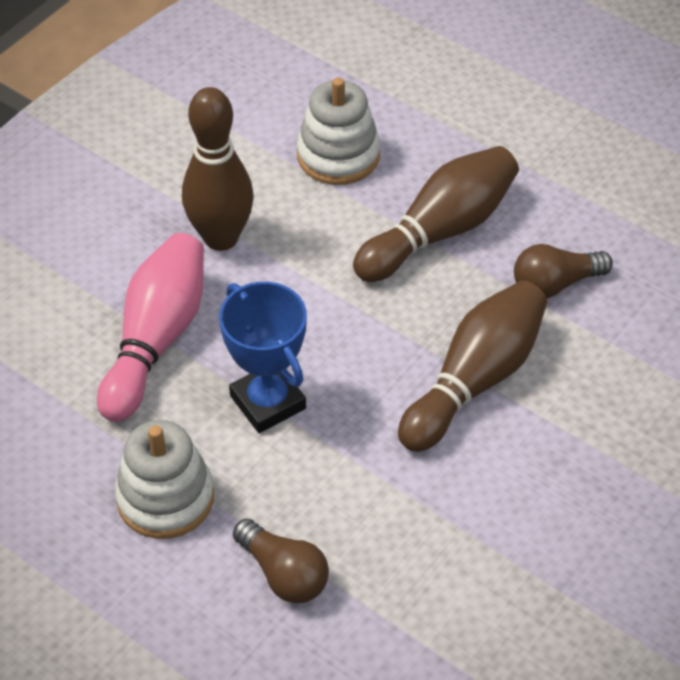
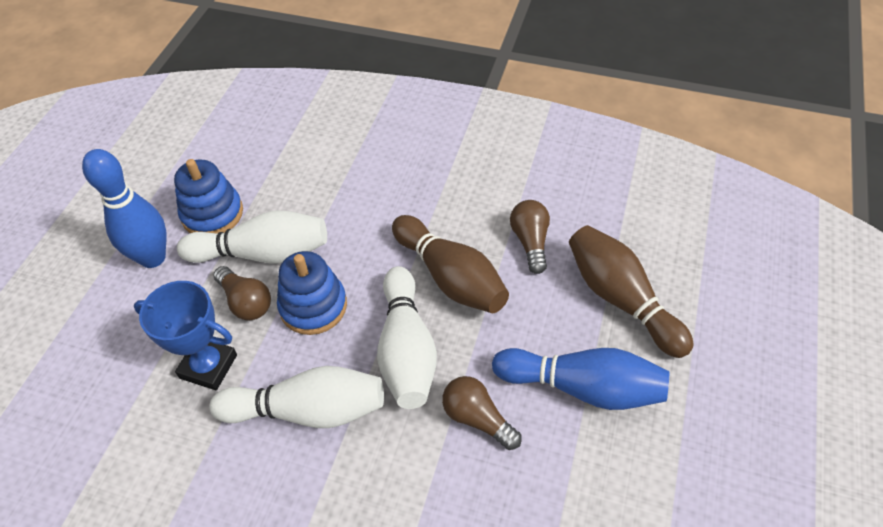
blue bowling pin: none = 0 -> [82,149,167,268] [492,348,669,410] = 2
blue stacking toy: none = 0 -> [174,159,243,233] [277,251,347,335] = 2
brown bowling pin: [182,87,254,251] [353,146,519,282] [398,280,547,452] = 3 -> [392,215,509,313] [569,225,694,358] = 2
brown light bulb: [233,518,329,603] [514,244,613,298] = 2 -> [213,266,271,320] [442,376,522,450] [510,200,550,274] = 3
pink bowling pin: [97,233,204,422] = 1 -> none = 0
white bowling pin: none = 0 -> [177,211,327,264] [210,366,384,428] [377,266,437,409] = 3
white stacking toy: [115,420,214,539] [297,78,380,185] = 2 -> none = 0

